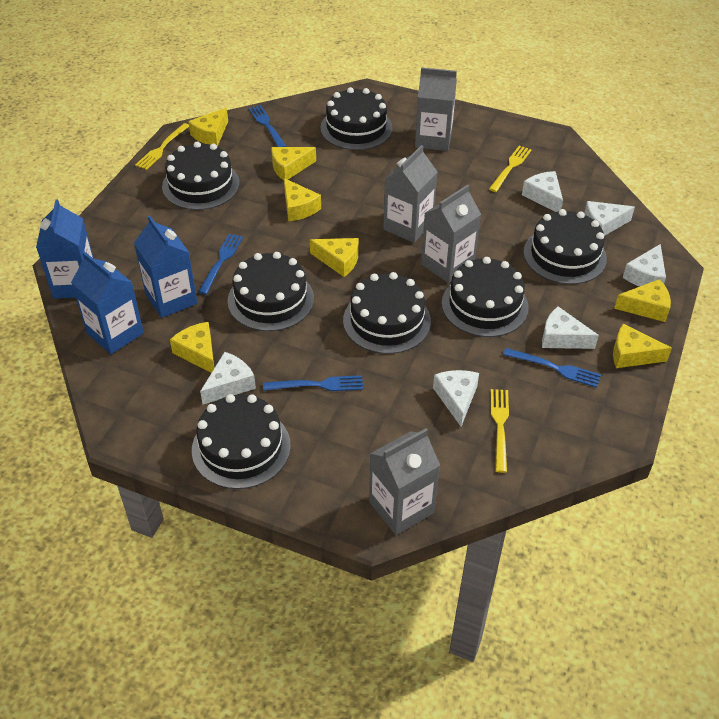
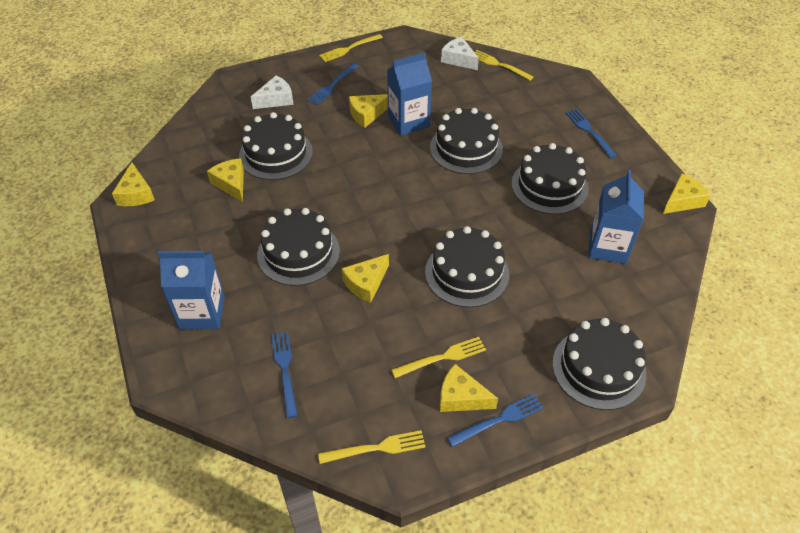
black cake: [162,141,239,210] [192,394,291,489] [228,252,314,331] [320,87,393,150] [343,272,431,354] [442,257,529,337] [524,209,607,284] = 7 -> [239,112,313,180] [257,208,340,286] [425,226,509,307] [430,108,503,174] [511,143,589,214] [552,318,647,410] = 6
grey carton: [369,428,440,535] [383,145,438,243] [415,67,457,151] [421,185,481,283] = 4 -> none = 0
white cheese: [200,352,256,405] [433,370,479,426] [522,171,563,212] [542,306,599,349] [584,201,635,236] [623,244,666,287] = 6 -> [251,75,294,109] [441,37,479,70] = 2
yellow cheese: [170,322,214,373] [188,108,228,147] [271,147,316,180] [284,178,321,221] [310,238,359,277] [613,324,672,368] [614,279,671,322] = 7 -> [112,163,155,206] [207,158,244,202] [342,254,389,303] [349,94,388,128] [440,364,498,412] [663,173,711,214] = 6
yellow fork: [135,123,189,170] [489,146,532,192] [491,389,509,473] = 3 -> [318,430,426,464] [319,34,383,62] [391,337,486,378] [475,50,534,81] = 4

